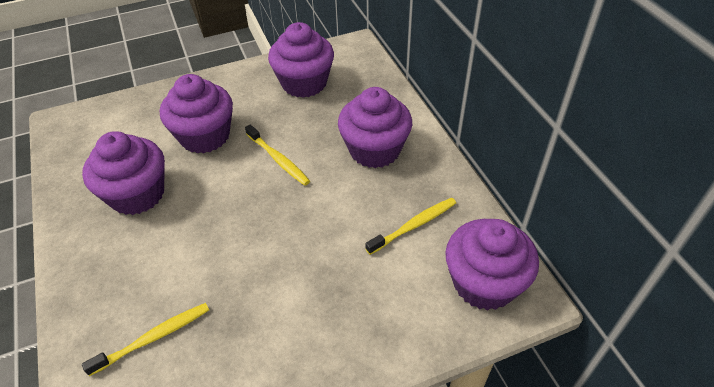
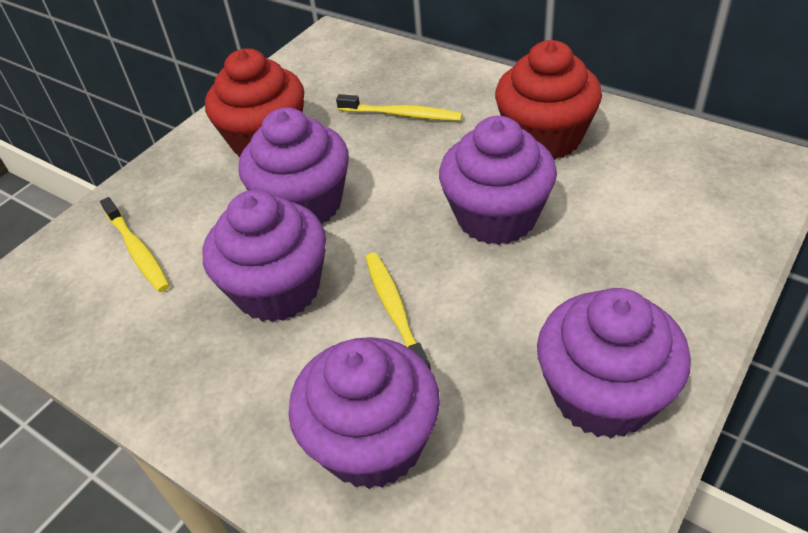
red cupcake: none = 0 -> [205,48,304,158] [495,40,602,160] = 2

